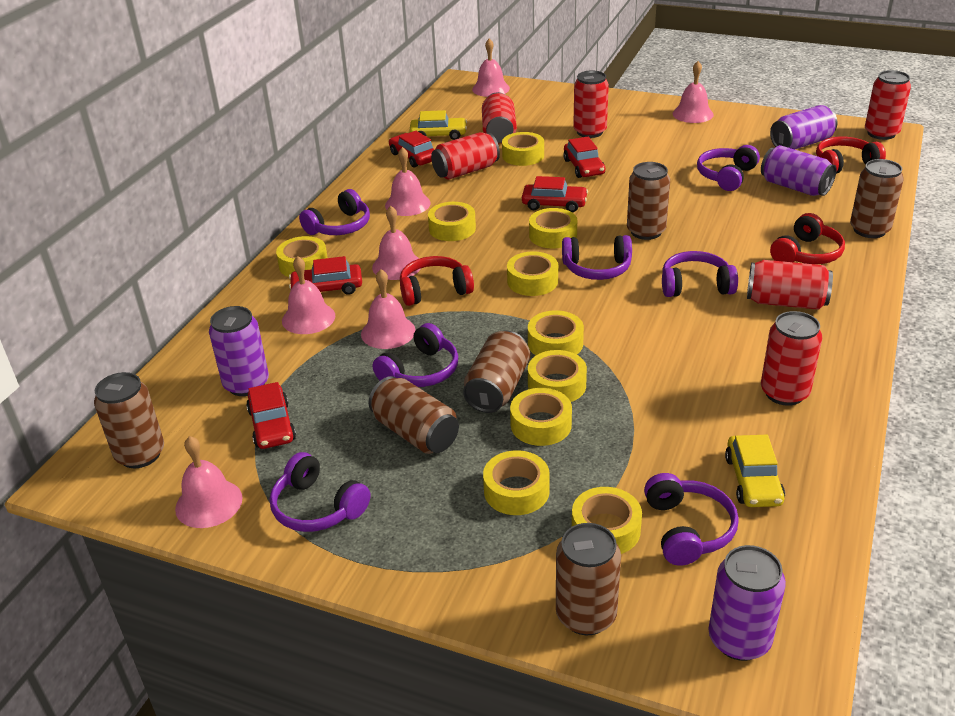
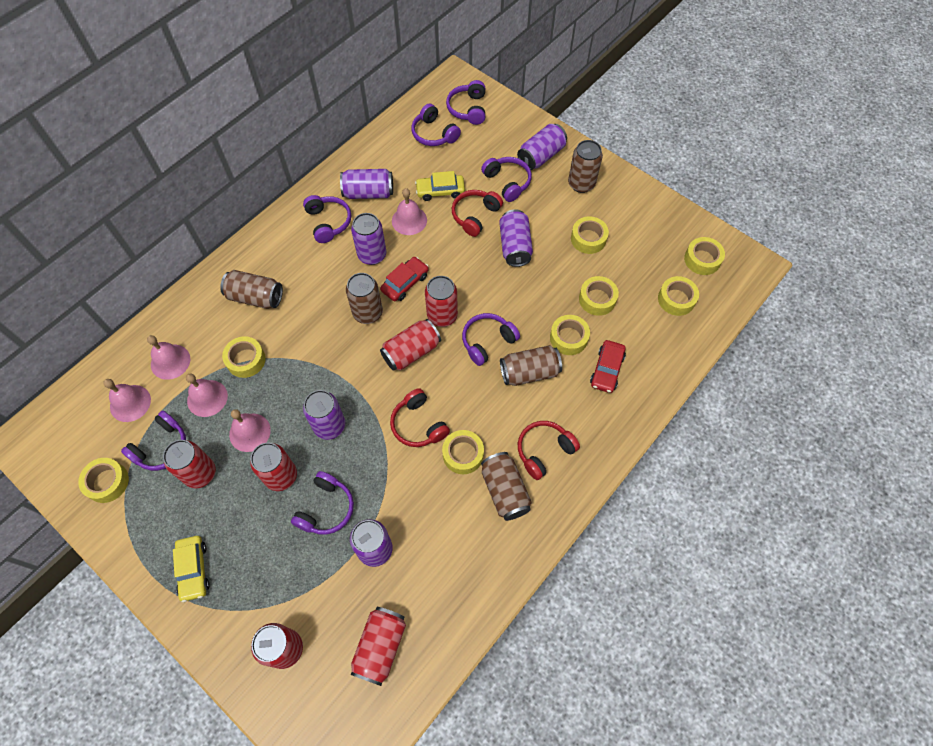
brown can: [94,372,164,468] [369,376,459,454] [463,331,530,413] [556,523,621,635] [627,162,670,240] [850,159,904,238] = 6 -> [220,270,283,309] [346,273,383,324] [481,452,532,521] [500,345,562,386] [568,140,603,193] = 5
pink bell: [175,436,243,528] [282,256,335,334] [361,269,416,349] [372,206,420,280] [385,147,431,216] [472,38,510,97] [673,61,714,123] = 7 -> [103,379,151,422] [147,335,190,380] [186,374,228,417] [229,409,271,452] [392,188,427,235] = 5
purple can: [209,306,269,396] [708,545,786,661] [761,145,837,196] [770,105,838,150] = 4 -> [303,390,345,440] [340,169,393,199] [350,519,393,567] [351,213,386,265] [499,209,533,267] [517,124,567,170] = 6
red car: [246,382,296,449] [289,256,362,295] [389,131,435,168] [522,176,588,212] [563,137,605,178] = 5 -> [380,257,429,301] [590,340,626,393] = 2
yellow tape: [276,236,328,277] [428,202,476,241] [483,450,550,515] [502,132,544,166] [507,251,558,296] [510,388,572,446] [528,310,584,355] [528,350,587,402] [529,208,577,248] [572,487,642,554] = 10 -> [78,458,129,503] [222,336,266,378] [442,430,484,474] [550,315,590,355] [571,216,609,254] [579,276,619,316] [658,276,699,316] [684,237,725,275] = 8

